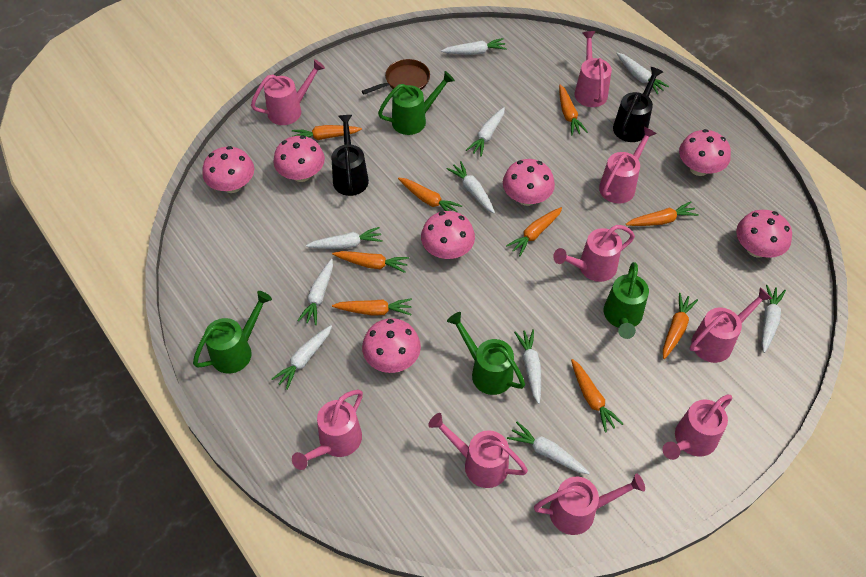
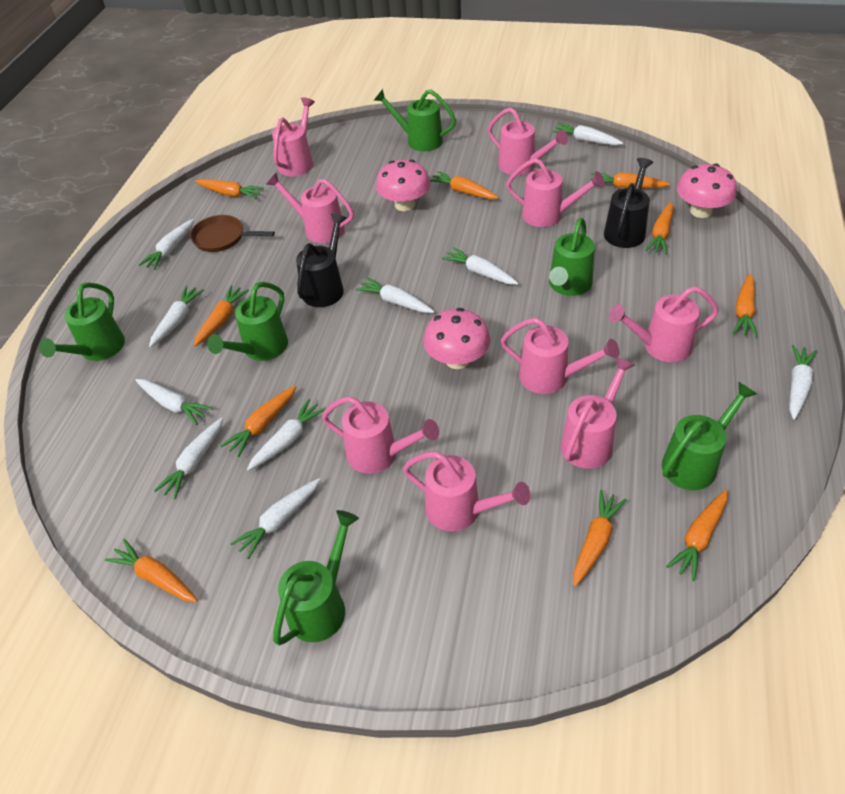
green watering can: [193,291,272,373] [378,71,455,135] [447,312,525,395] [604,262,649,339] = 4 -> [39,282,125,361] [207,282,288,361] [273,510,359,646] [374,89,456,151] [549,218,595,296] [662,382,757,490] = 6
orange carrot: [292,125,362,140] [332,251,409,273] [332,298,412,315] [398,178,462,212] [506,207,562,256] [559,85,588,136] [571,359,623,433] [626,202,699,226] [663,293,698,359] = 9 -> [105,539,198,602] [194,285,249,347] [195,179,264,199] [221,386,297,457] [430,171,499,199] [573,490,627,587] [591,172,670,188] [646,202,674,254] [666,490,728,581] [733,273,757,337] = 10
pink mushroom: [202,146,254,193] [273,136,325,182] [362,318,421,373] [421,211,475,259] [503,159,555,206] [679,129,731,176] [736,210,792,258] = 7 -> [376,159,431,211] [423,308,490,369] [677,164,737,218] = 3

